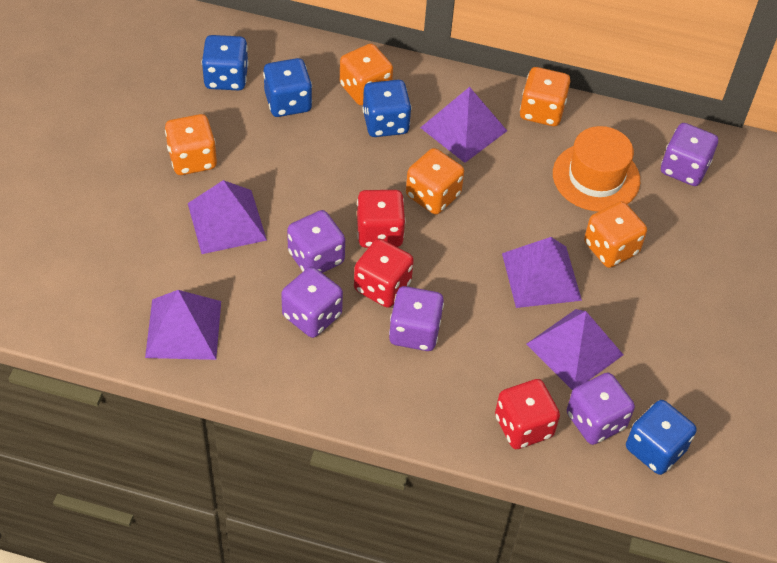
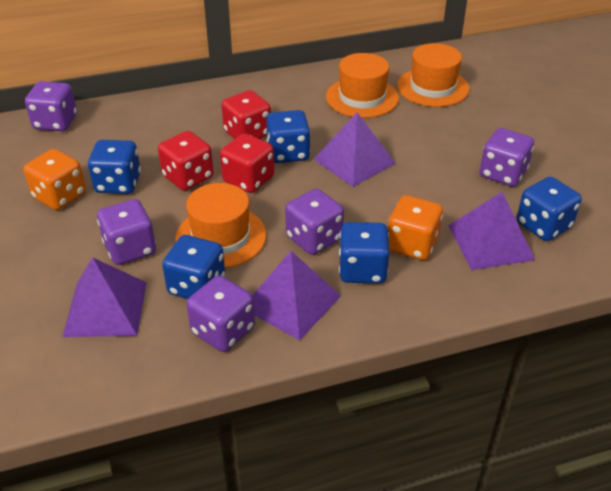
blue dice: [202,35,248,90] [263,58,312,117] [362,80,411,137] [626,400,696,475] = 4 -> [88,140,141,194] [162,235,225,299] [266,110,310,163] [339,222,390,284] [517,177,582,241] = 5
orange dice: [165,114,217,175] [340,44,393,105] [406,148,464,214] [520,67,570,126] [584,201,647,268] = 5 -> [24,149,86,210] [388,195,443,260] = 2
orange hat: [553,126,640,212] = 1 -> [175,183,266,268] [326,53,399,118] [397,43,470,107] = 3
purple pyramid: [145,290,221,360] [188,180,267,254] [420,87,507,163] [502,237,582,308] [526,309,623,391] = 5 -> [62,257,147,337] [252,251,341,340] [314,112,396,187] [448,192,535,270] = 4

